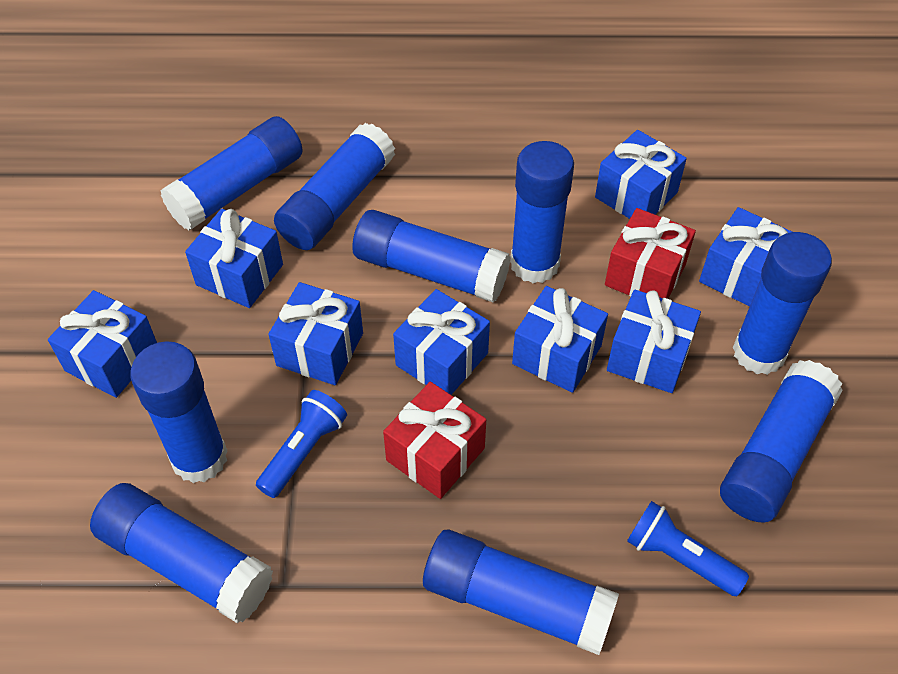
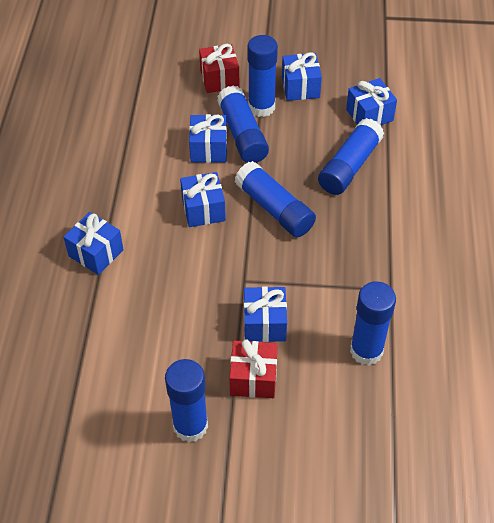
blue flashlight: [256,390,347,498] [627,501,749,596] = 2 -> none = 0
blue gift: [48,290,157,398] [185,209,283,308] [268,282,363,385] [393,289,490,395] [512,286,608,393] [595,130,687,219] [607,290,701,393] [699,207,792,307] = 8 -> [64,212,124,275] [180,172,226,227] [189,114,227,163] [244,287,287,342] [282,52,322,101] [346,78,397,125] = 6
blue glue stick: [90,483,273,623] [130,341,227,483] [160,116,303,230] [274,123,395,250] [352,210,510,303] [423,530,619,655] [510,141,574,283] [720,360,843,523] [733,232,832,375] = 9 -> [165,359,208,442] [217,85,269,163] [235,161,316,238] [247,35,278,117] [318,118,384,195] [350,281,396,365] = 6

